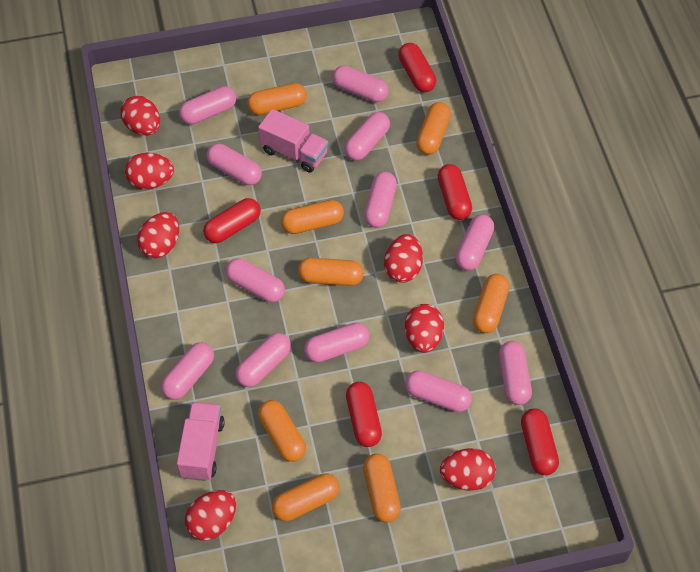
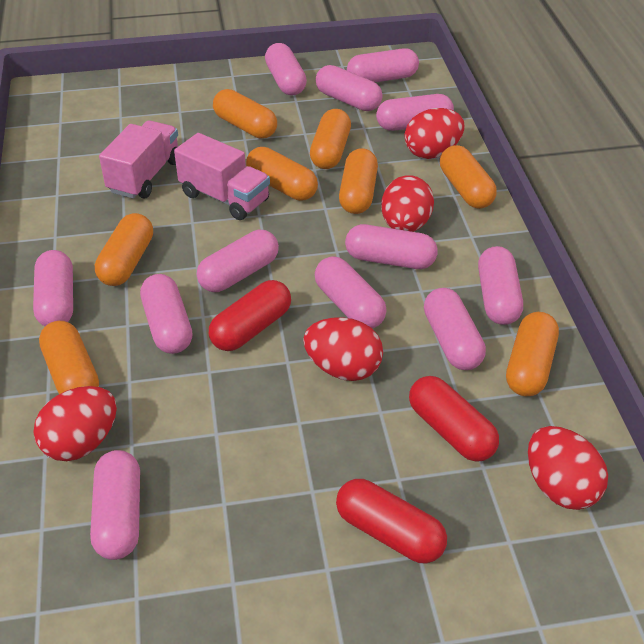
red capsule: [203,198,261,243] [346,382,382,447] [398,43,436,92] [438,164,472,220] [521,409,559,475] = 5 -> [209,280,291,351] [336,479,447,563] [409,376,499,462] = 3
red egg: [120,96,160,135] [125,152,174,190] [137,212,179,258] [185,490,236,541] [384,234,423,282] [405,304,444,353] [440,448,496,491] = 7 -> [33,386,117,461] [303,317,383,381] [381,175,434,232] [405,108,465,159] [528,426,608,510] = 5

